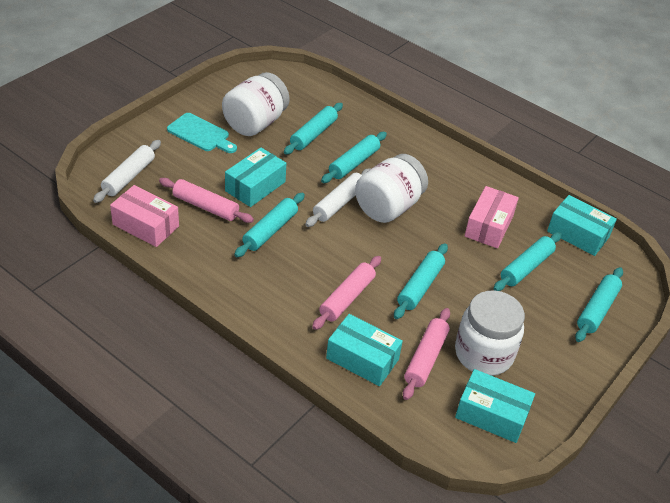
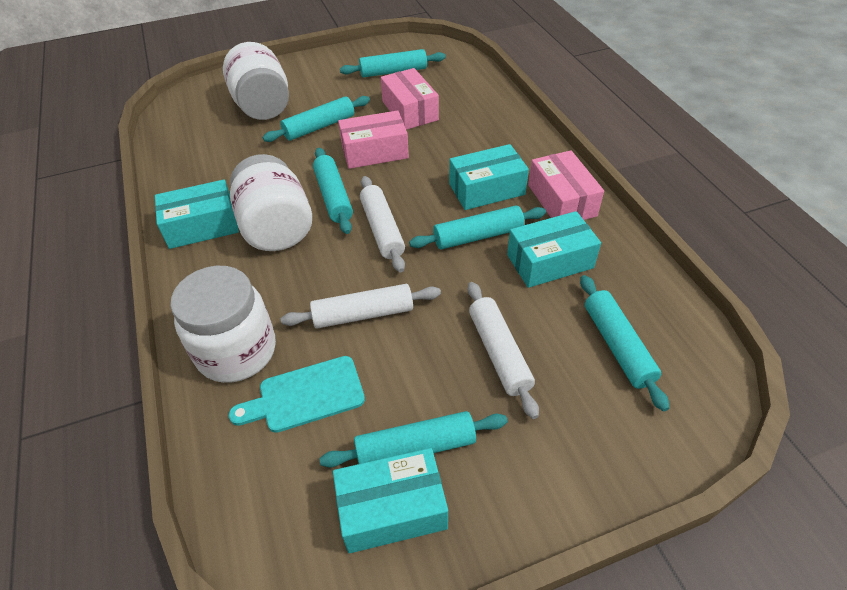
pink box: [110,185,179,247] [464,186,519,248] = 2 -> [338,110,409,169] [380,68,439,130] [528,150,604,220] = 3
pink rolling pin: [159,178,254,223] [312,256,381,330] [403,308,450,400] = 3 -> none = 0
white rolling pin: [93,140,161,203] [305,168,370,227] = 2 -> [281,284,441,328] [360,176,405,272] [468,282,539,419] = 3

